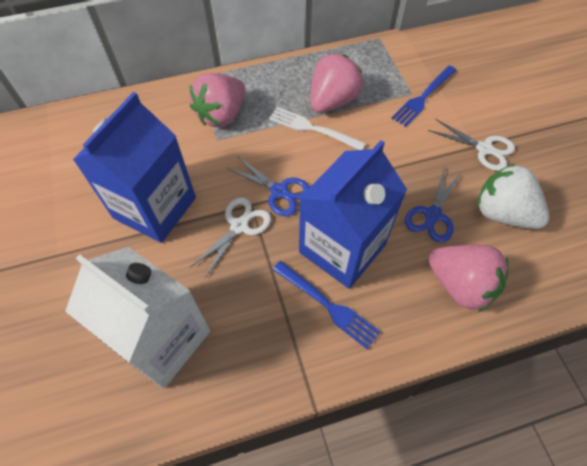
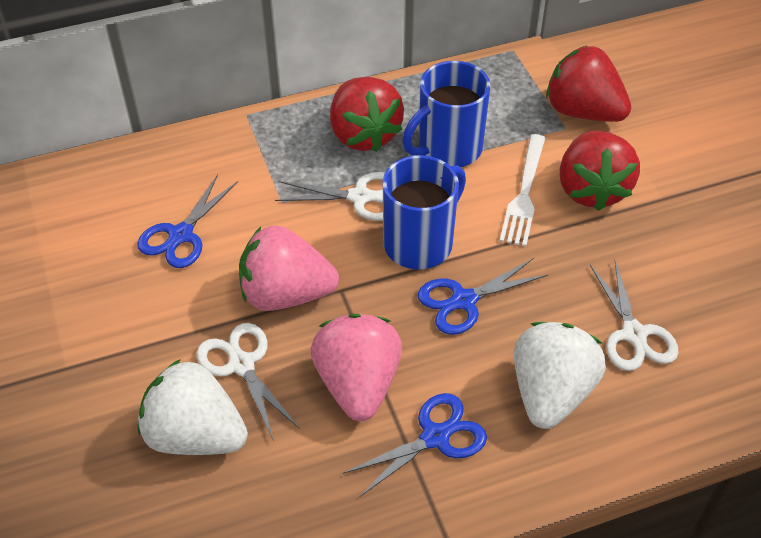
blue carton: [73,92,196,243] [299,140,407,289] = 2 -> none = 0
blue fork: [272,261,380,350] [392,66,457,127] = 2 -> none = 0
blue mug: none = 0 -> [382,155,466,269] [402,61,490,167] = 2
blue scissors: [227,156,310,216] [405,167,462,243] = 2 -> [137,174,238,268] [343,393,487,497] [418,258,548,335] = 3
pink strawberry: [189,73,245,127] [310,54,363,113] [428,245,509,312] = 3 -> [239,225,339,311] [311,314,402,421] = 2
red strawberry: none = 0 -> [330,77,404,152] [546,45,631,122] [559,130,640,211] = 3
white carton: [65,247,210,389] = 1 -> none = 0
white scissors: [190,197,271,278] [428,119,515,171] = 2 -> [196,323,300,441] [275,172,385,221] [590,261,679,371] = 3
white strawberry: [477,163,549,229] = 1 -> [138,359,248,455] [514,322,606,429] = 2

